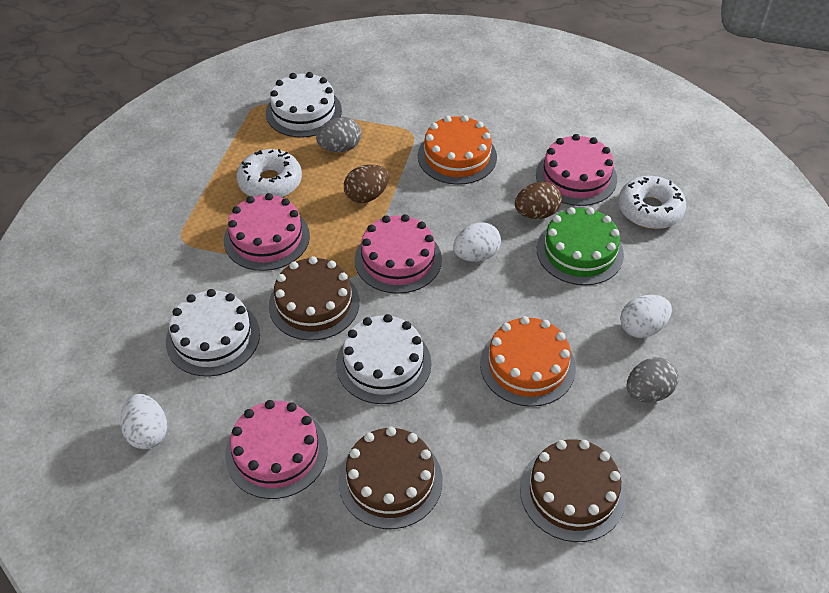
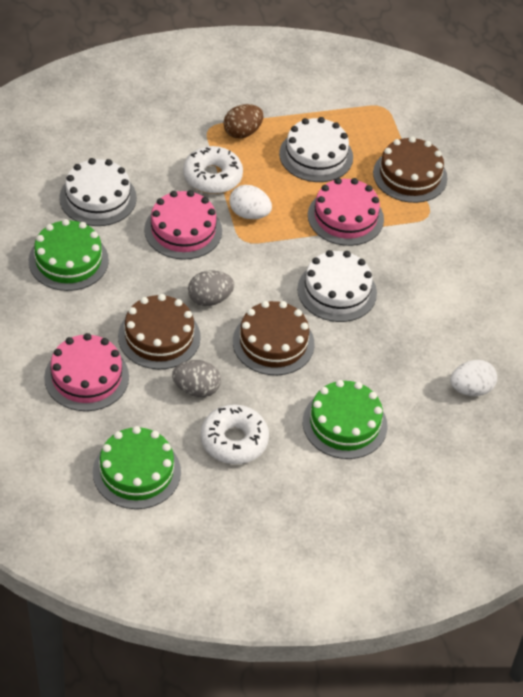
brown egg: [344,164,389,203] [515,182,562,219] = 2 -> [223,104,263,138] = 1
green cake: [537,207,624,285] = 1 -> [29,219,109,291] [93,426,181,509] [303,380,388,459] = 3
orange cake: [418,115,497,185] [480,316,576,407] = 2 -> none = 0
pink cake: [224,193,310,271] [225,400,328,499] [355,214,442,294] [536,134,617,206] = 4 -> [44,333,129,411] [144,190,222,260] [308,178,384,246] = 3
white egg: [120,394,167,449] [453,222,501,262] [620,295,672,338] = 3 -> [229,185,272,219] [450,360,497,396] = 2

